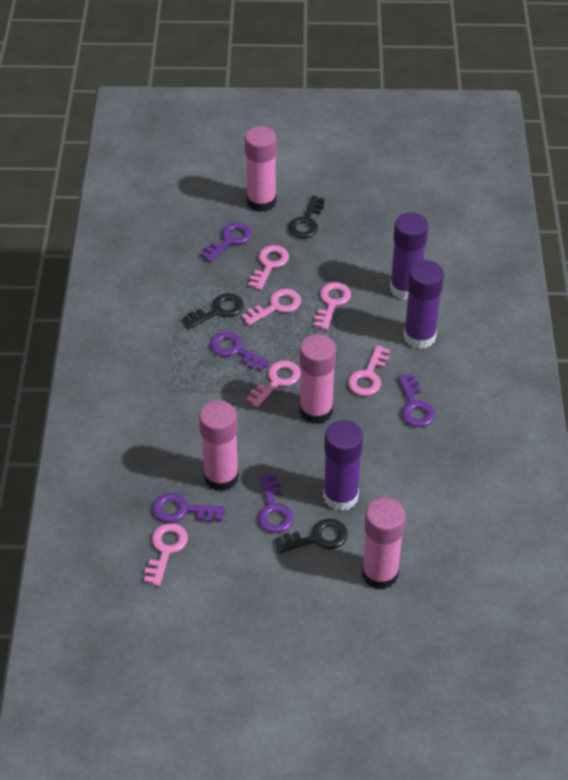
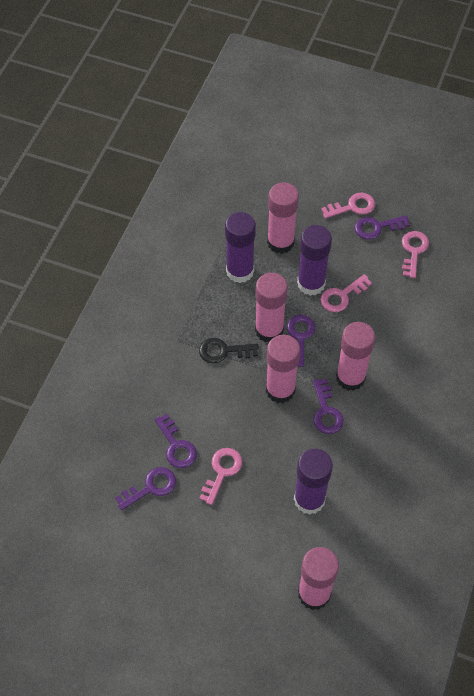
black key: [182,293,244,329] [275,519,348,553] [288,196,325,238] = 3 -> [199,338,259,364] = 1
pink glue stick: [199,400,239,491] [245,126,277,212] [299,334,336,424] [362,498,406,589] = 4 -> [255,273,288,342] [266,335,300,403] [267,183,299,254] [298,547,339,610] [336,322,375,391] = 5
pink key: [144,523,188,586] [241,289,301,326] [246,360,301,408] [248,245,289,290] [314,282,351,330] [348,345,390,396] = 6 -> [199,448,242,505] [320,274,372,312] [321,193,375,219] [402,231,429,278] = 4

